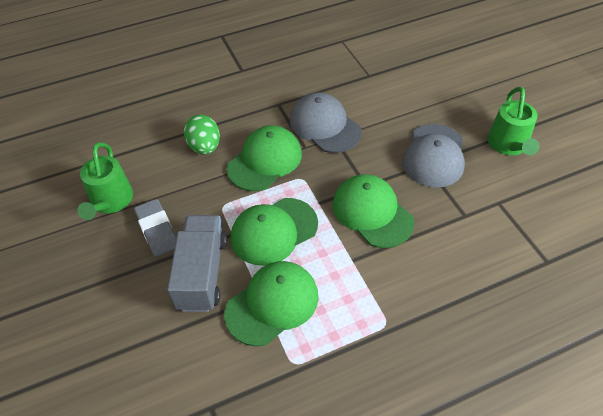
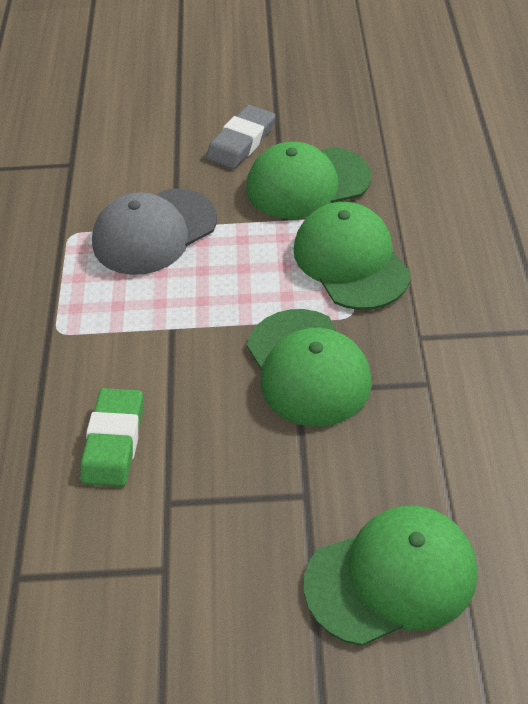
green egg: [184,114,220,155] = 1 -> none = 0
green eraser: none = 0 -> [80,388,143,487] = 1
green watering can: [77,142,133,220] [488,87,540,156] = 2 -> none = 0
grey cap: [290,92,362,153] [402,124,465,188] = 2 -> [92,189,217,275] = 1
grey truck: [167,215,227,312] = 1 -> none = 0

